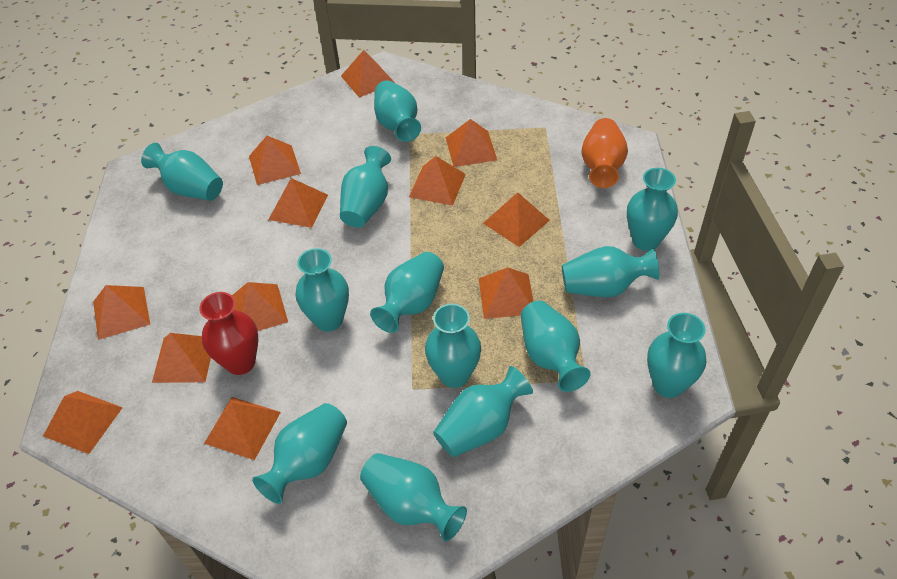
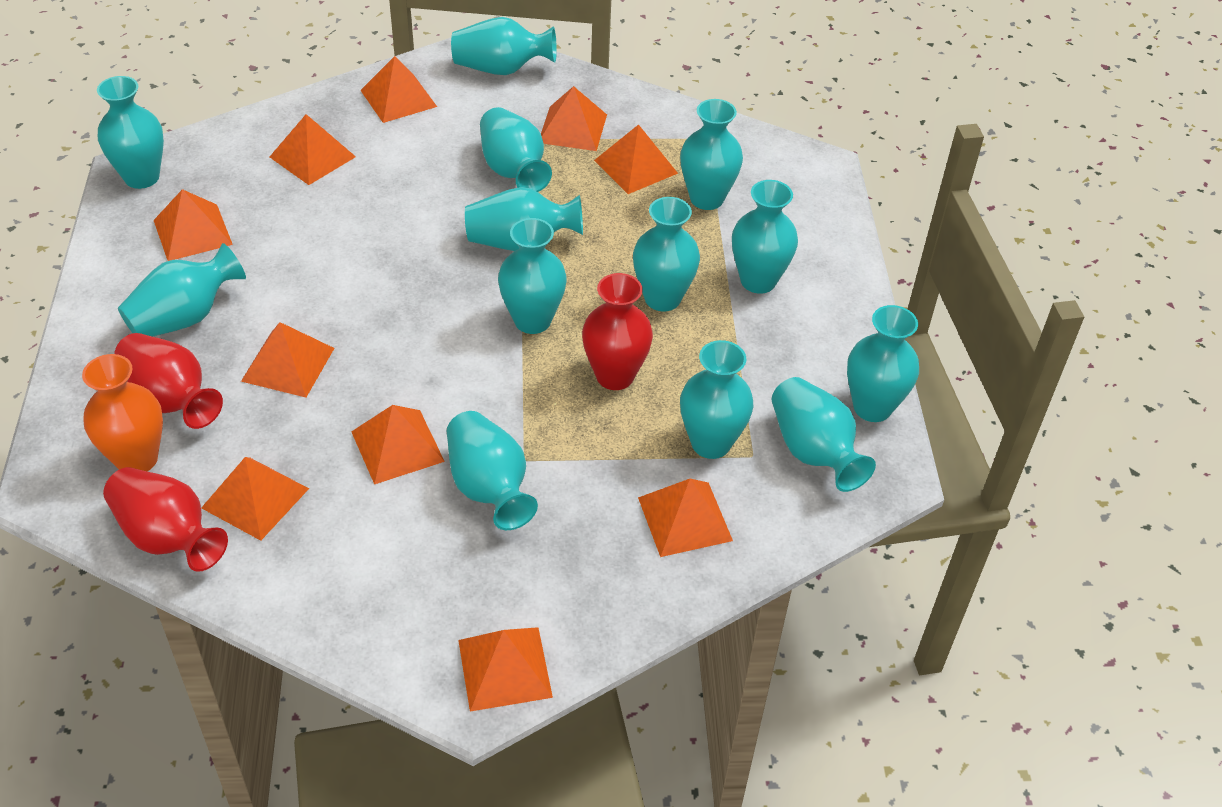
orange pyramid: [43,391,123,454] [93,285,150,340] [152,333,211,383] [204,397,281,460] [232,282,288,331] [249,136,301,185] [268,178,328,228] [341,50,395,98] [409,156,466,206] [446,119,497,167] [479,267,534,319] [483,192,550,247] = 12 -> [154,189,233,261] [201,457,309,541] [241,322,334,397] [270,114,356,185] [351,405,445,484] [360,56,437,123] [458,627,553,712] [541,86,607,151] [594,124,678,194] [638,479,733,557] = 10
red vase: [199,292,258,375] = 1 -> [103,467,228,572] [114,333,223,429] [582,273,653,390] = 3

